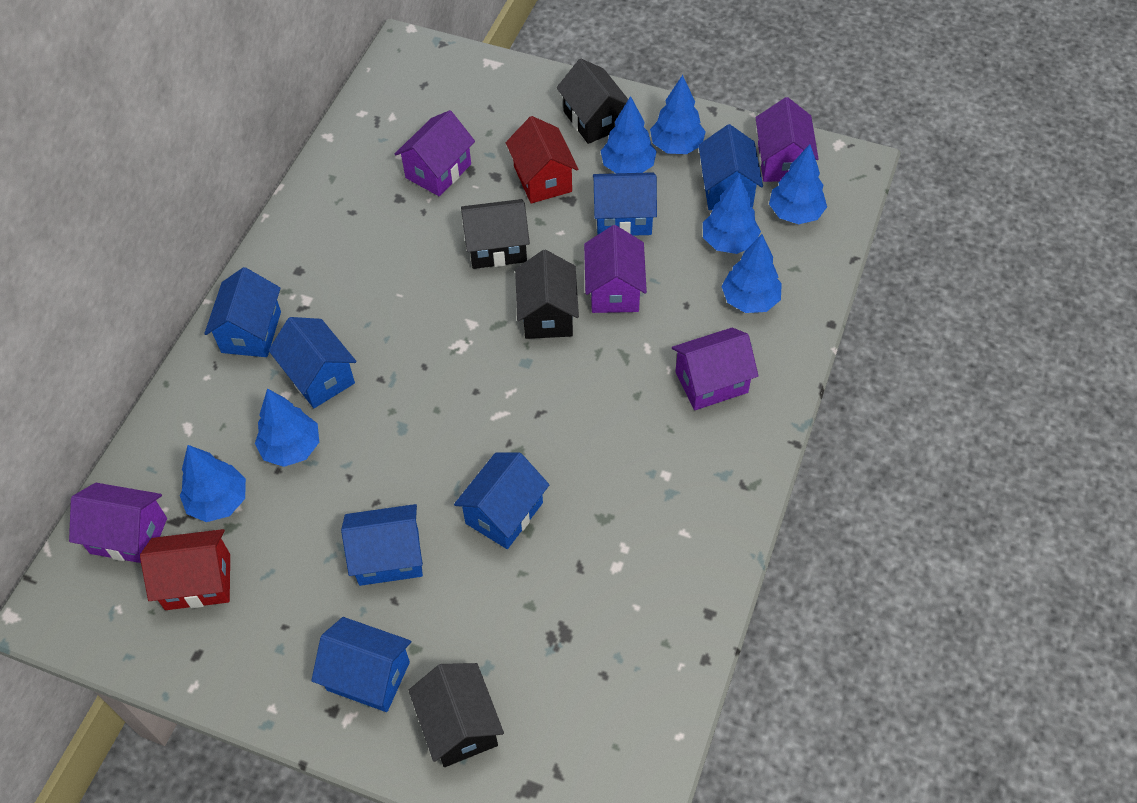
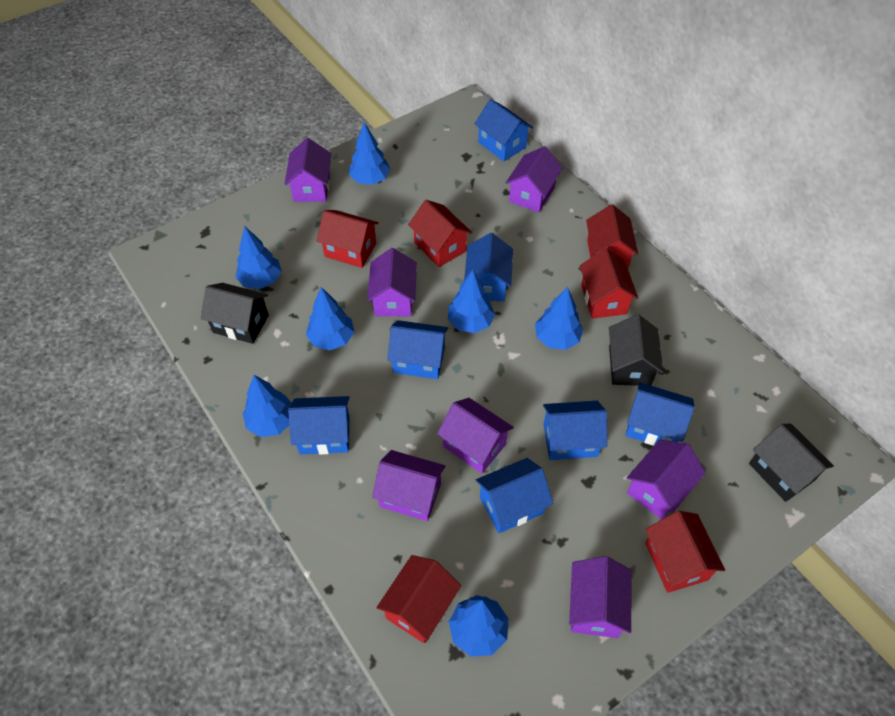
black house: [408,663,504,767] [461,199,530,269] [515,250,579,339] [556,59,628,144] = 4 -> [201,283,269,344] [609,314,663,386] [749,424,834,502] = 3
purple house: [69,483,167,563] [395,110,475,196] [584,225,647,313] [672,328,759,410] [756,97,819,182] = 5 -> [285,138,331,202] [367,248,417,317] [372,450,446,521] [437,398,514,473] [506,146,563,213] [569,556,632,638] [627,440,705,520] = 7
red house: [140,529,230,610] [506,116,578,204] = 2 -> [317,210,379,268] [376,555,461,643] [408,200,472,267] [580,248,638,319] [586,204,638,268] [645,511,725,593] = 6

